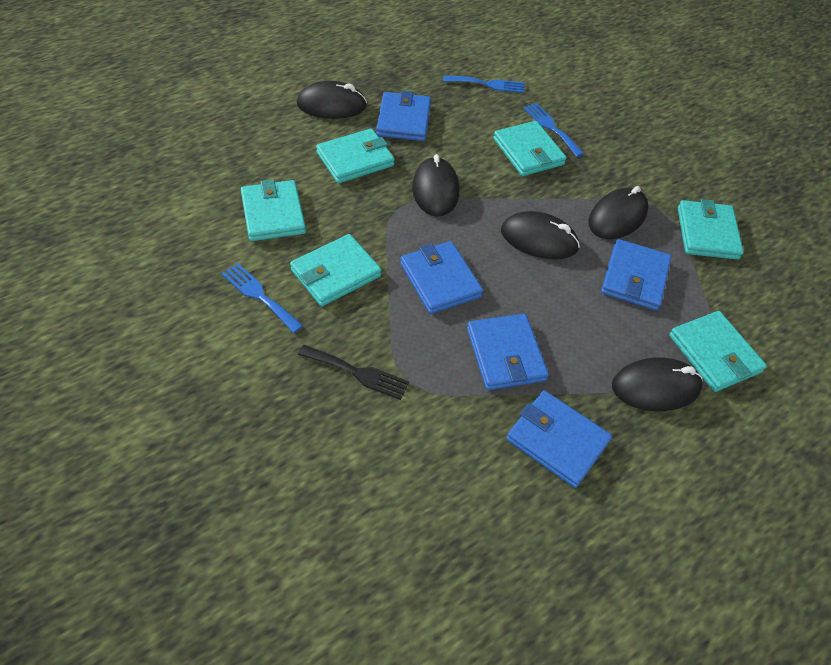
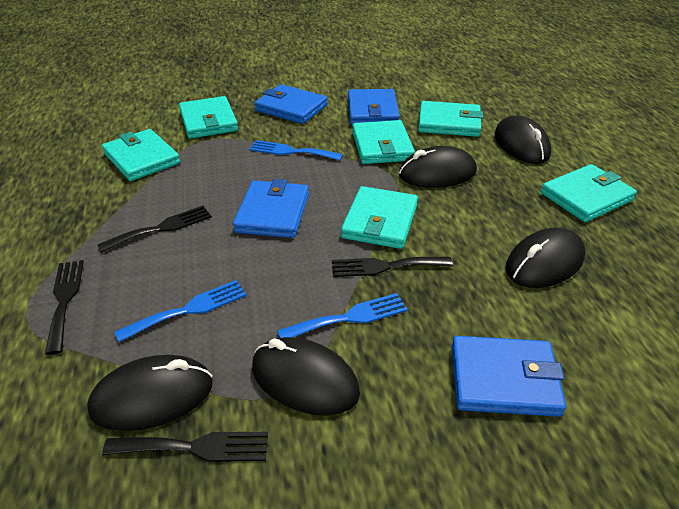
black fork: [298,345,409,400] = 1 -> [45,260,84,355] [97,206,212,253] [102,432,268,462] [332,257,453,277] = 4
blue wallet: [376,91,431,141] [400,241,483,314] [467,314,549,390] [506,390,612,488] [601,239,672,311] = 5 -> [233,179,309,238] [255,84,328,124] [348,89,400,125] [452,336,566,417] = 4

